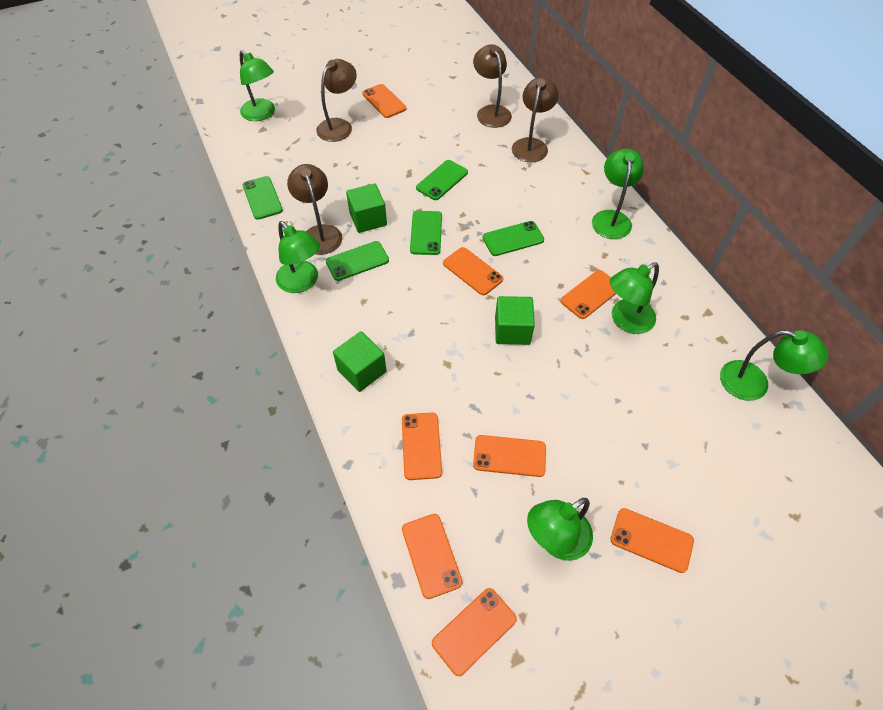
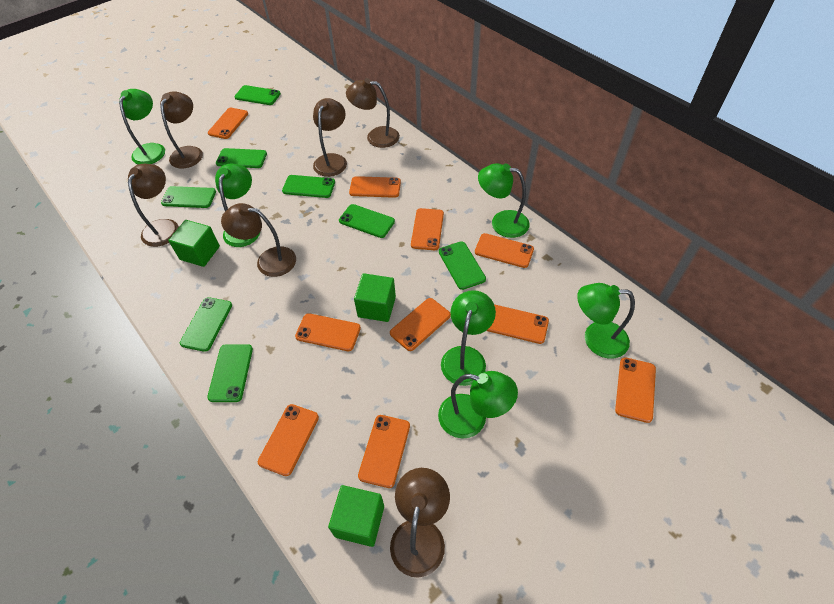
brown lamp: [287,164,342,255] [316,59,357,142] [473,44,512,128] [512,77,559,163] = 4 -> [128,164,179,247] [160,91,203,168] [221,203,296,277] [313,98,347,177] [346,78,400,148] [390,468,450,578] = 6
green phone: [242,176,283,220] [326,241,389,281] [410,211,442,255] [416,160,468,200] [483,221,544,256] = 5 -> [161,186,216,208] [180,297,232,352] [207,344,253,402] [216,148,267,168] [234,85,281,105] [282,175,335,198] [339,204,395,238] [439,241,486,290] = 8
orange phone: [362,84,406,118] [402,413,442,480] [402,514,463,599] [432,588,517,676] [443,247,503,295] [473,435,546,477] [560,270,616,319] [610,508,694,573] = 8 -> [208,108,248,139] [258,404,319,476] [295,313,361,351] [349,176,401,198] [358,415,410,488] [390,298,451,351] [411,208,444,250] [475,233,534,268] [487,305,549,344] [615,357,656,423] = 10

